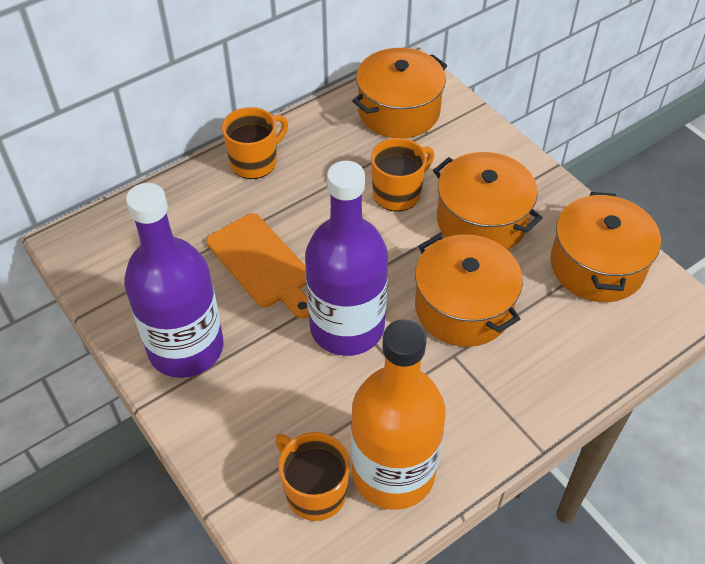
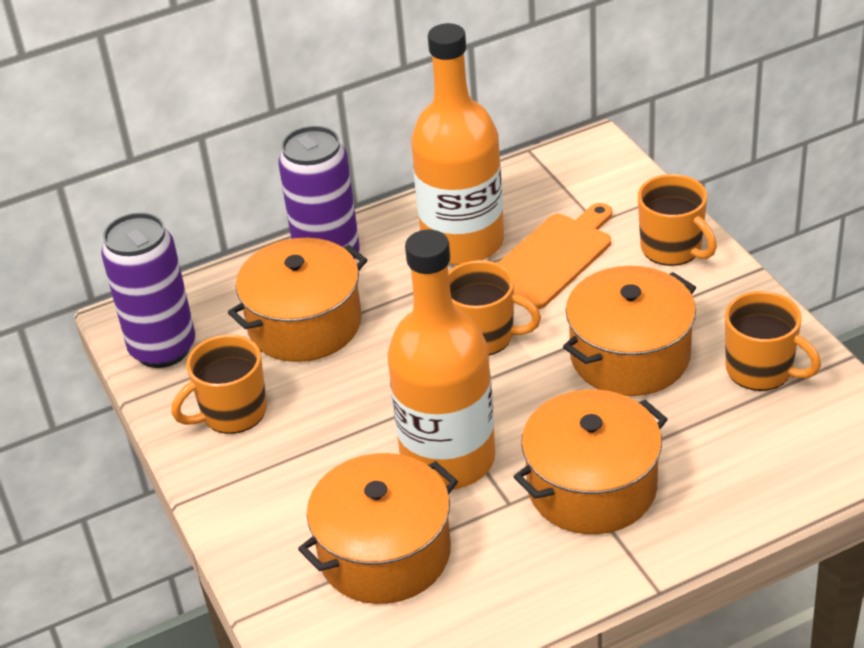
orange bottle: [351,320,446,510] = 1 -> [387,230,496,489] [411,23,504,265] = 2
orange mug: [222,107,288,179] [275,432,350,521] [371,138,434,212] = 3 -> [171,334,267,434] [448,260,541,356] [638,174,717,266] [725,291,821,391] = 4
purple bottle: [124,183,224,378] [305,161,388,356] = 2 -> none = 0
purple can: none = 0 -> [101,212,195,368] [278,126,360,259] = 2

